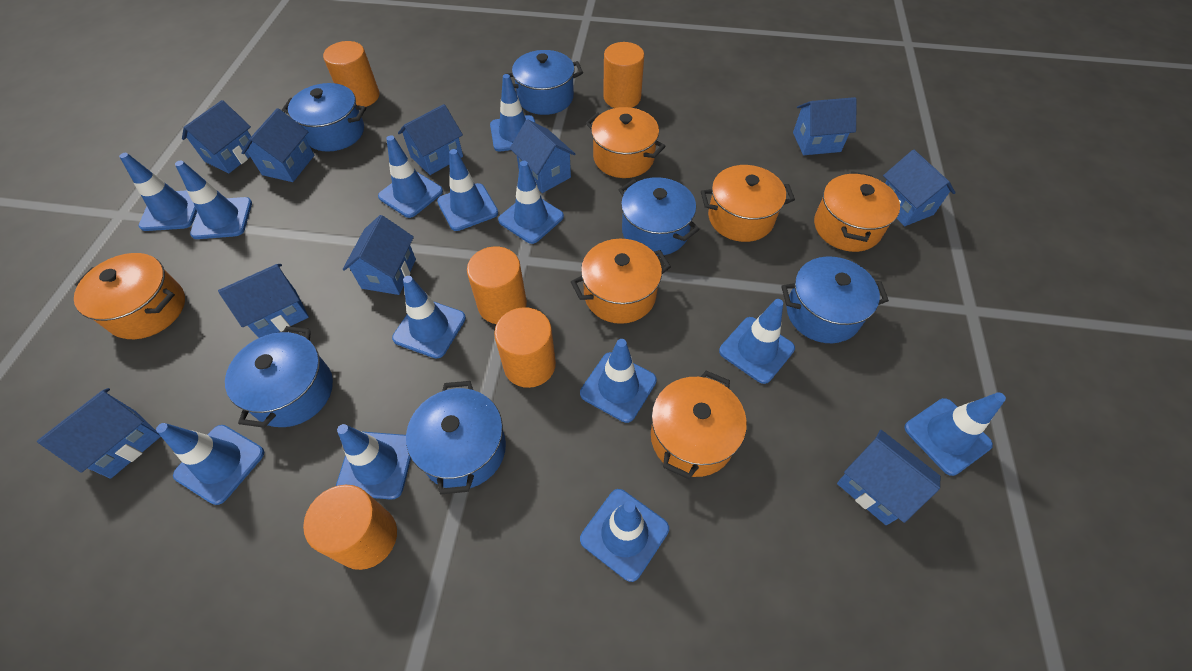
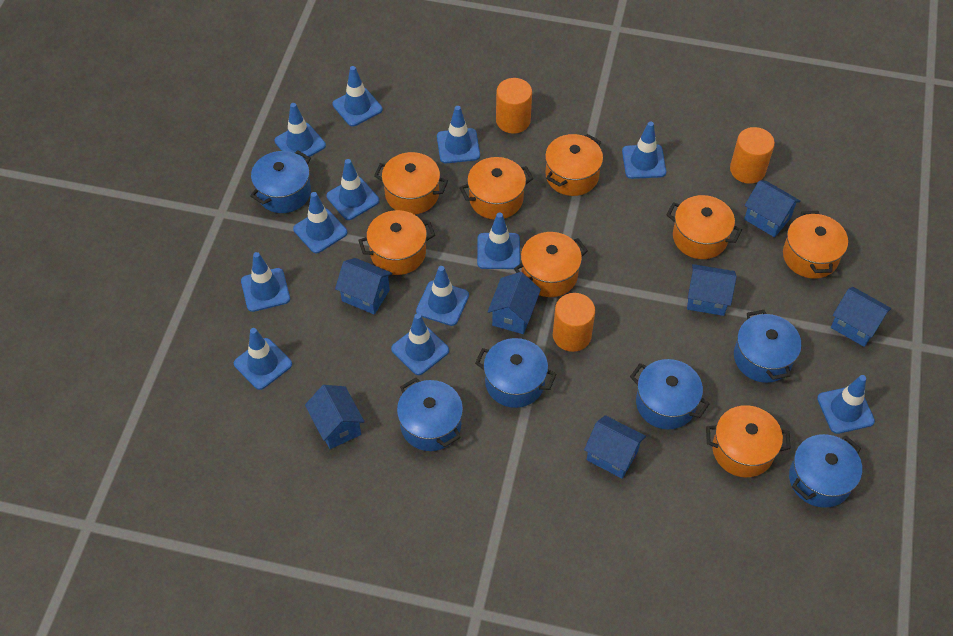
blue house: [37,388,161,479] [182,100,251,174] [218,264,309,338] [241,108,314,182] [343,215,416,295] [398,104,463,175] [510,119,576,193] [793,97,857,155] [837,430,940,525] [883,150,956,226] = 10 -> [305,385,365,449] [335,258,392,315] [488,272,541,334] [584,415,646,479] [687,264,737,316] [744,180,801,237] [831,287,892,347] = 7
blue traffic cone: [119,153,197,231] [156,423,264,505] [175,161,252,239] [336,424,411,500] [378,135,443,218] [392,276,466,359] [437,149,498,231] [490,74,535,151] [498,161,564,244] [580,339,657,423] [580,489,669,582] [719,299,795,384] [904,392,1006,476] = 13 -> [234,328,292,390] [241,252,290,312] [275,103,326,160] [293,192,348,253] [326,159,380,220] [332,66,383,127] [391,313,449,375] [416,266,469,326] [437,106,480,163] [477,213,520,269] [622,122,666,179] [817,375,875,434] = 12
orange cylinder: [303,485,397,570] [323,41,379,107] [467,246,527,324] [494,307,556,388] [603,42,644,108] = 5 -> [496,78,532,134] [553,293,595,352] [730,127,775,184] = 3
orange pot: [74,253,185,339] [571,239,671,324] [586,107,666,178] [651,371,747,479] [701,165,795,242] [814,171,900,252] = 6 -> [358,210,435,275] [374,152,448,215] [460,157,533,220] [514,232,588,297] [545,134,603,196] [667,195,742,259] [706,405,791,477] [783,211,848,279] = 8

